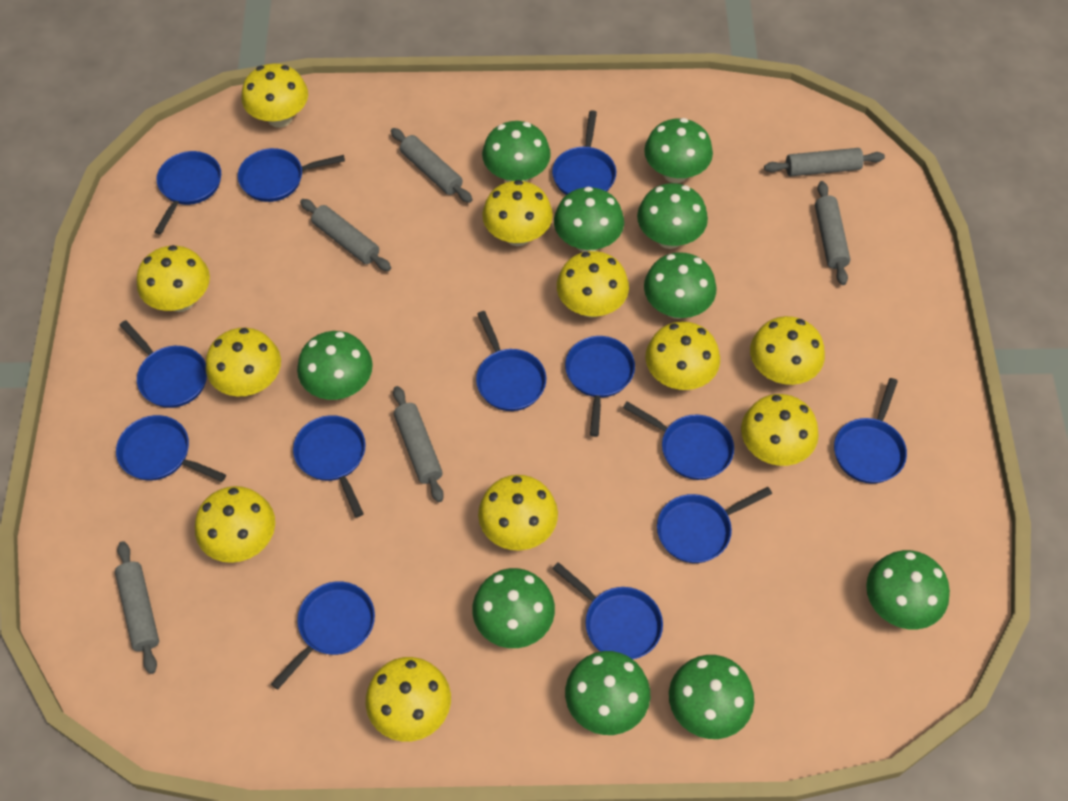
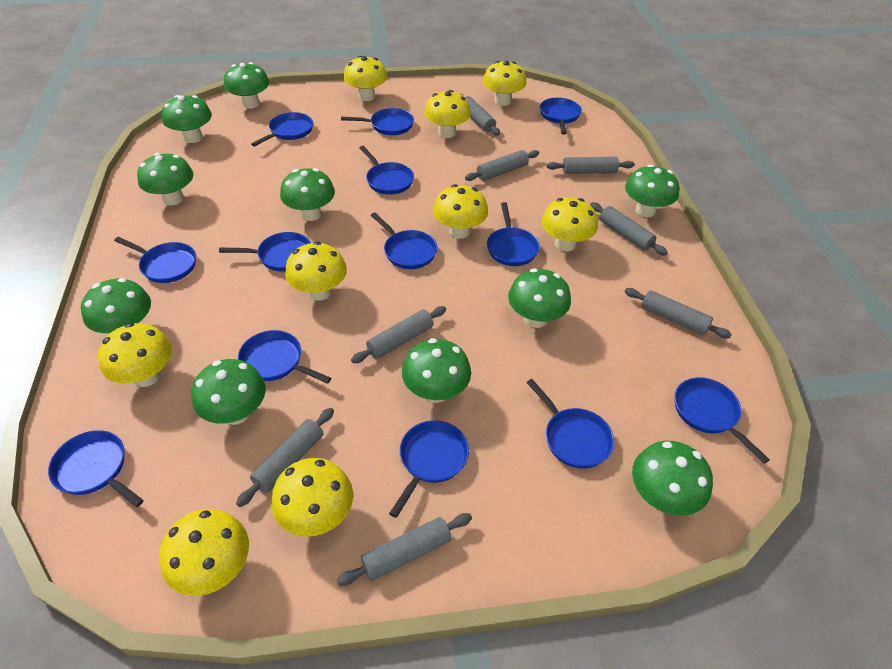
grey rolling pin: [115,541,159,674] [300,199,391,271] [391,128,472,203] [393,386,444,502] [764,148,885,177] [815,181,850,285] = 6 -> [236,408,334,507] [337,513,472,586] [351,306,446,363] [460,94,500,136] [465,150,539,181] [547,157,635,174] [590,202,668,256] [625,288,732,338] = 8
yellow mushroom: [137,245,210,312] [195,486,275,563] [206,328,281,396] [241,63,308,128] [366,657,451,742] [478,475,558,551] [482,180,553,246] [557,251,629,318] [645,321,720,390] [741,394,819,466] [750,316,825,385] = 11 -> [98,323,172,387] [159,509,249,596] [271,458,353,537] [285,242,347,301] [343,56,387,101] [424,90,471,138] [433,184,488,239] [483,61,527,106] [542,198,598,252] = 9

